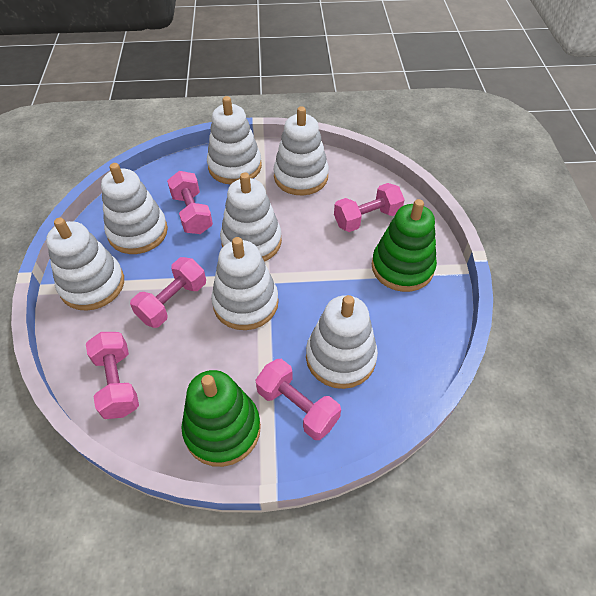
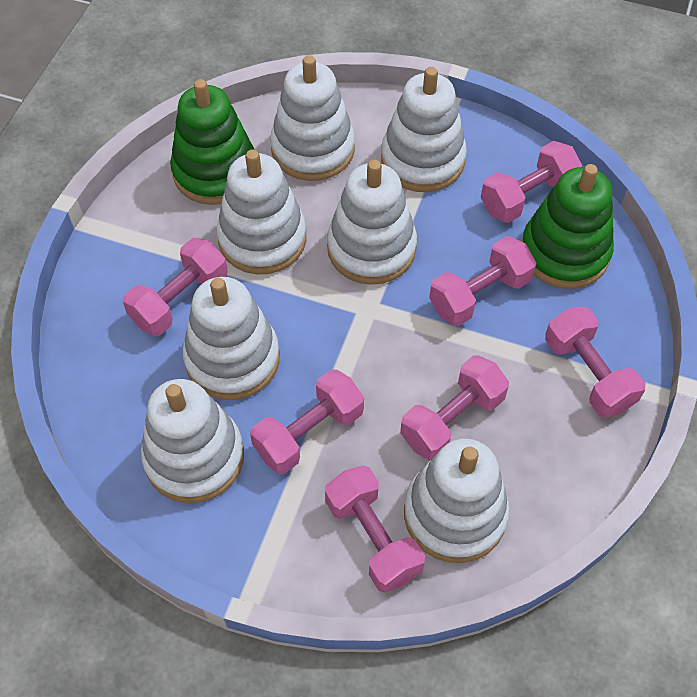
pink dumbbell: [86,332,139,419] [130,257,206,328] [167,171,213,234] [256,359,341,440] [334,183,405,232] = 5 -> [123,238,228,336] [250,369,364,474] [325,465,425,593] [400,355,509,461] [429,236,536,326] [481,141,582,223] [545,307,646,418] = 7

